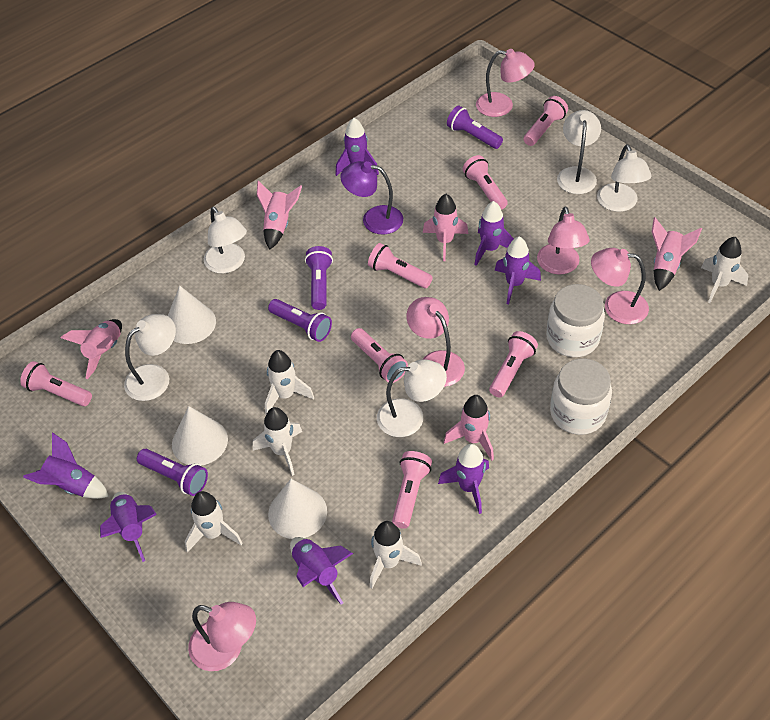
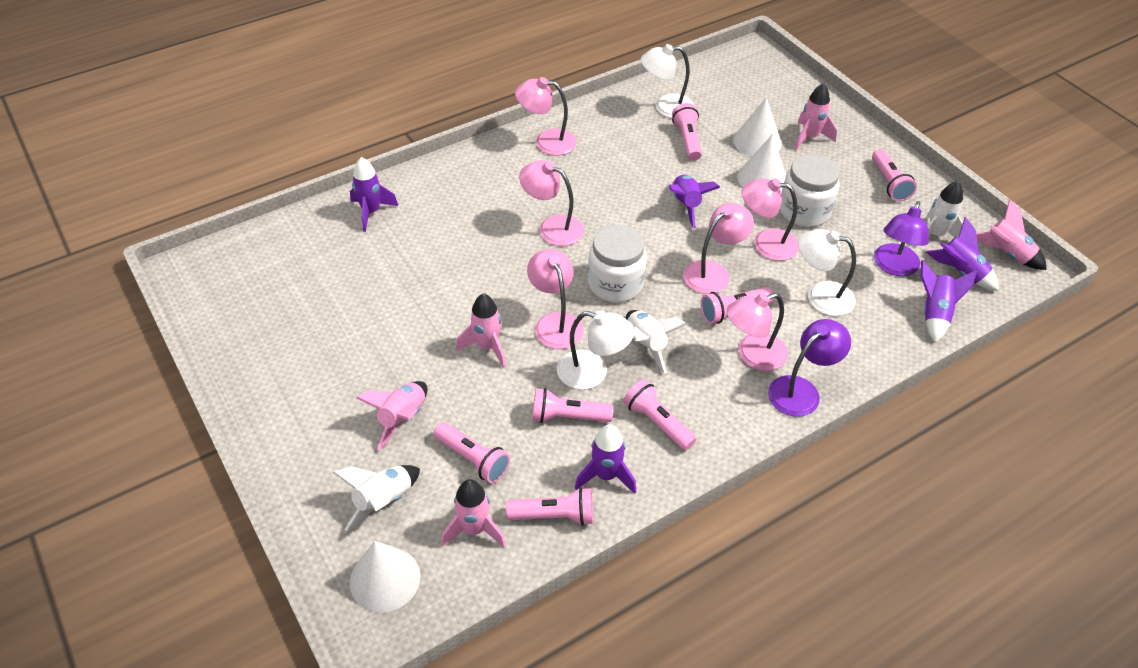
pink lamp: [188,602,256,671] [407,297,465,387] [476,49,535,117] [537,206,590,274] [591,248,649,324] = 5 -> [515,77,577,155] [519,160,584,246] [527,249,584,349] [683,203,754,294] [727,293,788,371] [742,178,799,261] = 6
purple flashlight: [137,449,208,496] [268,299,332,342] [305,246,333,310] [447,106,503,149] = 4 -> none = 0
purple lamp: [340,161,403,234] = 1 -> [768,319,851,417] [874,201,929,276] = 2
purple rocket: [23,432,109,499] [100,492,157,562] [290,537,353,604] [335,118,379,176] [438,444,489,514] [474,201,514,266] [495,237,541,304] = 7 -> [350,157,398,232] [575,424,636,494] [669,175,720,229] [921,260,977,343] [926,217,999,291] = 5
white lamp: [124,314,176,401] [204,206,247,274] [377,359,447,437] [557,110,601,194] [597,144,651,212] = 5 -> [557,311,635,390] [641,44,695,118] [798,229,856,316] = 3
white rocket: [185,491,242,552] [253,407,302,476] [265,350,314,414] [370,521,422,589] [701,237,748,303] = 5 -> [333,465,420,531] [626,310,687,374] [915,181,963,247] = 3

